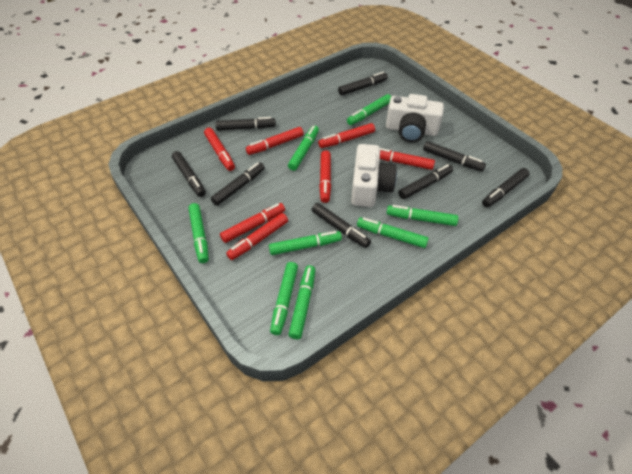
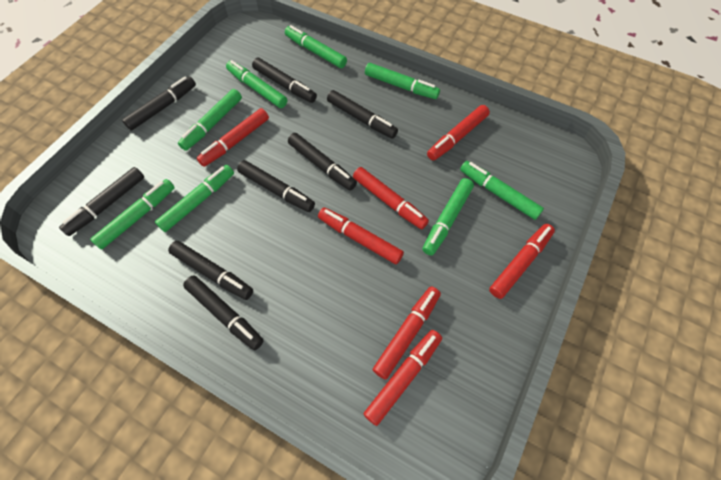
white camera: [351,144,397,207] [386,94,444,143] = 2 -> none = 0

